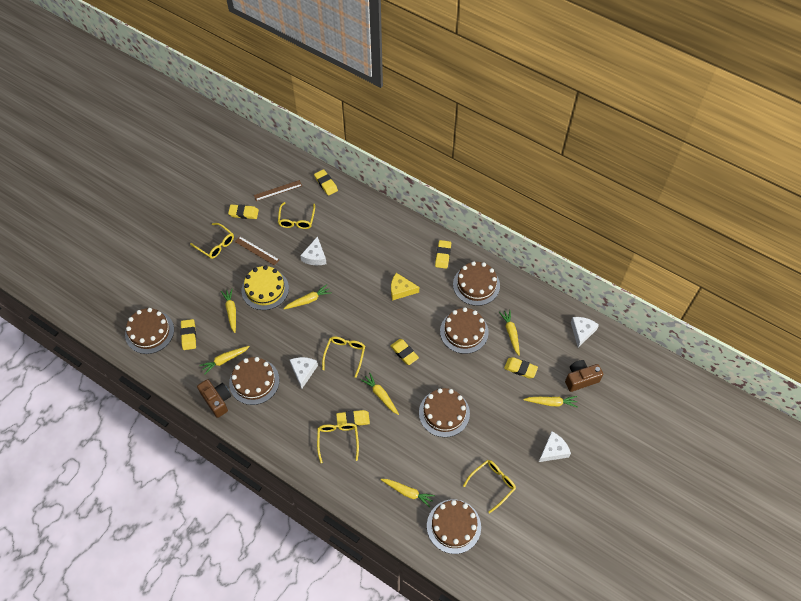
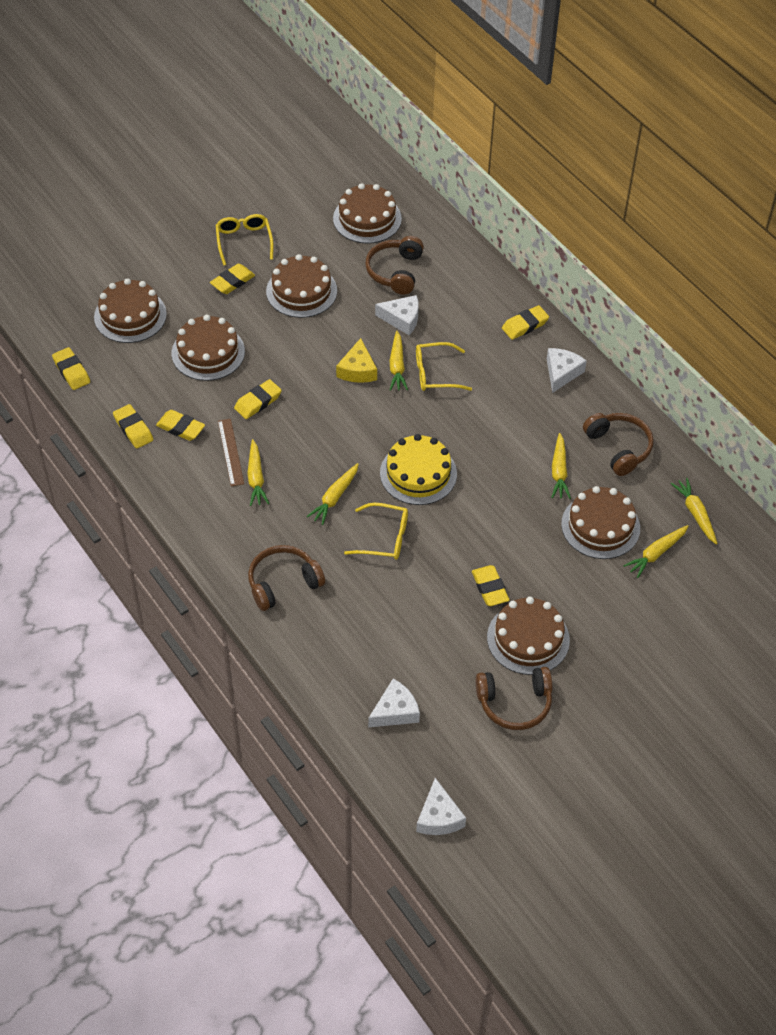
brown camera: [197,379,231,418] [565,360,603,392] = 2 -> none = 0
brown headphones: none = 0 -> [248,545,325,611] [365,236,424,295] [476,667,552,730] [583,413,654,476] = 4
brown ruler: [235,236,279,266] [254,180,302,201] = 2 -> [218,419,244,486] = 1
yellow carrot: [199,346,250,375] [221,289,236,333] [283,284,332,309] [361,373,399,415] [381,479,435,507] [499,310,520,356] [523,396,578,408] = 7 -> [247,439,269,506] [306,463,359,525] [389,331,408,391] [551,433,571,499] [623,525,688,578] [671,478,718,545] = 6
yellow glasses: [190,223,234,259] [278,202,315,229] [317,423,359,463] [322,336,365,378] [463,460,516,514] = 5 -> [216,214,274,266] [344,503,408,560] [416,342,472,391] = 3

